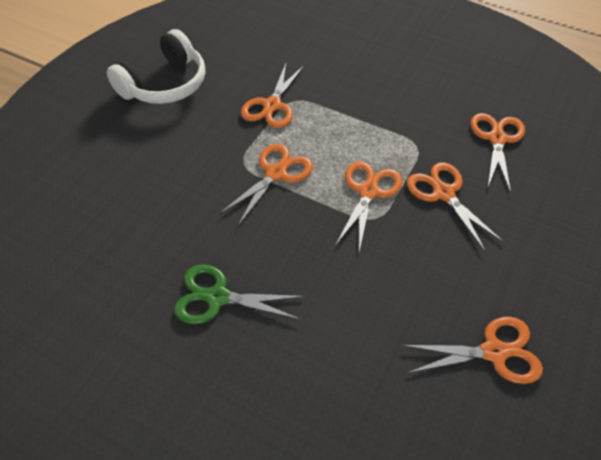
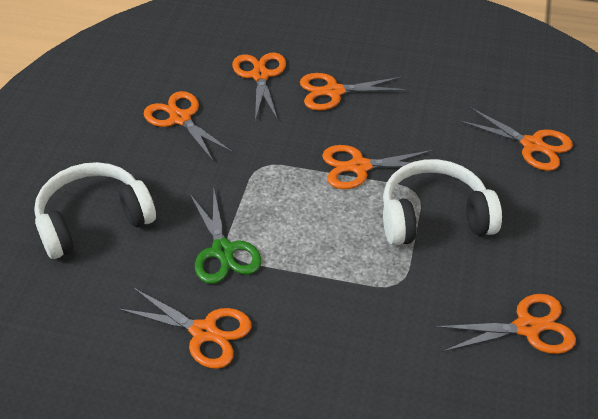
orange scissors: [219,144,313,226] [241,63,304,128] [335,161,402,251] [402,317,543,384] [407,162,504,252] [470,113,525,193] = 6 -> [118,288,251,369] [144,91,233,162] [232,52,286,121] [300,73,407,111] [322,145,433,189] [435,294,576,354] [459,107,573,171] = 7
white headphones: [107,29,205,104] = 1 -> [34,162,156,259] [383,159,502,246] = 2

